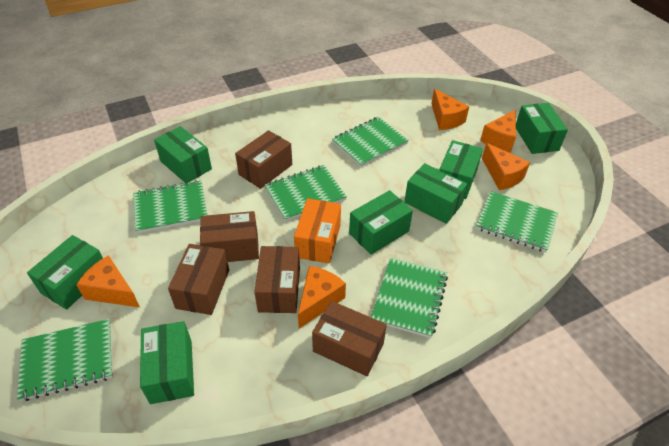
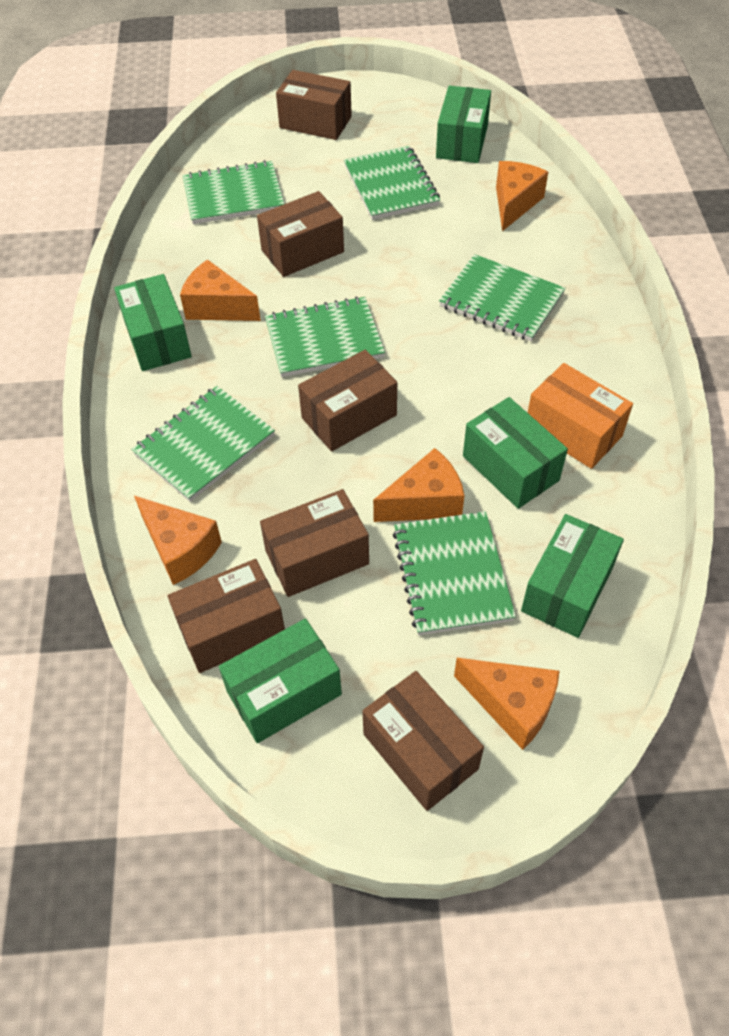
brown box: [168,244,229,315] [200,211,259,262] [235,130,292,189] [254,246,300,313] [312,301,387,376] = 5 -> [167,559,285,673] [257,191,344,277] [260,489,369,597] [276,70,352,140] [298,350,397,452] [362,671,484,811] = 6
green box: [27,235,103,310] [140,321,194,404] [154,126,212,183] [349,190,413,255] [404,163,468,224] [439,140,483,199] [516,103,568,154] = 7 -> [114,274,192,371] [219,619,342,743] [436,86,491,163] [463,397,568,509] [521,514,624,638] = 5

